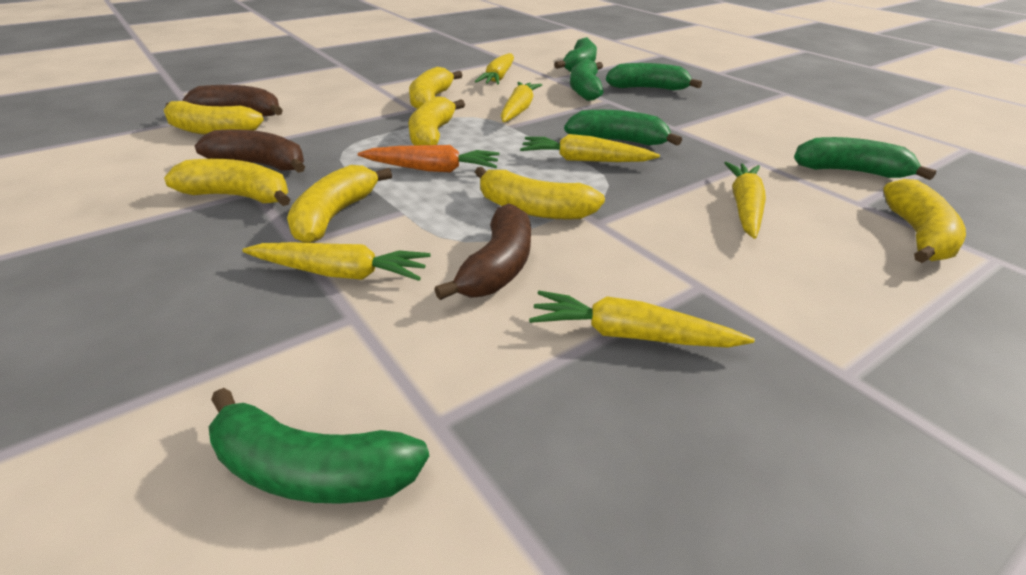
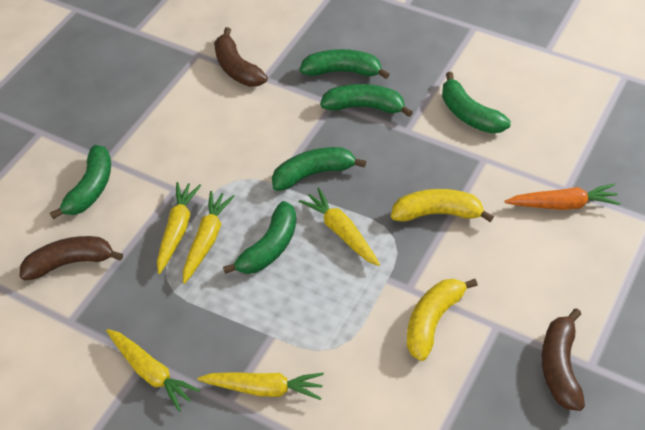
yellow banana: [164,101,264,135] [164,159,290,206] [287,165,392,243] [408,96,465,145] [409,67,463,109] [475,167,605,220] [883,179,966,263] = 7 -> [391,189,494,222] [407,279,478,361] = 2
yellow carrot: [242,242,430,281] [475,53,514,85] [501,82,542,122] [520,134,660,162] [529,291,755,348] [724,162,766,239] = 6 -> [106,329,201,412] [157,182,201,274] [183,191,235,284] [197,372,324,400] [299,188,380,266] = 5

